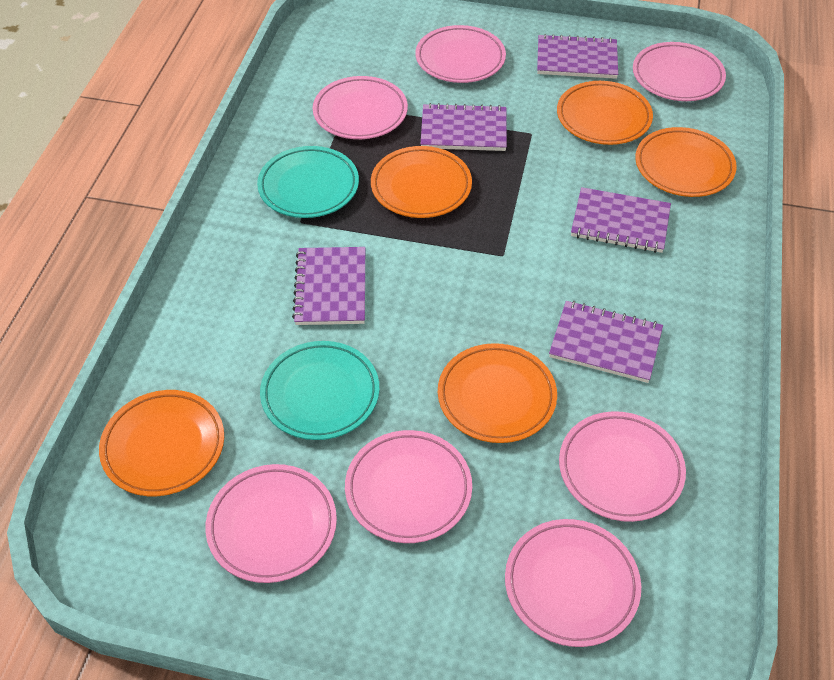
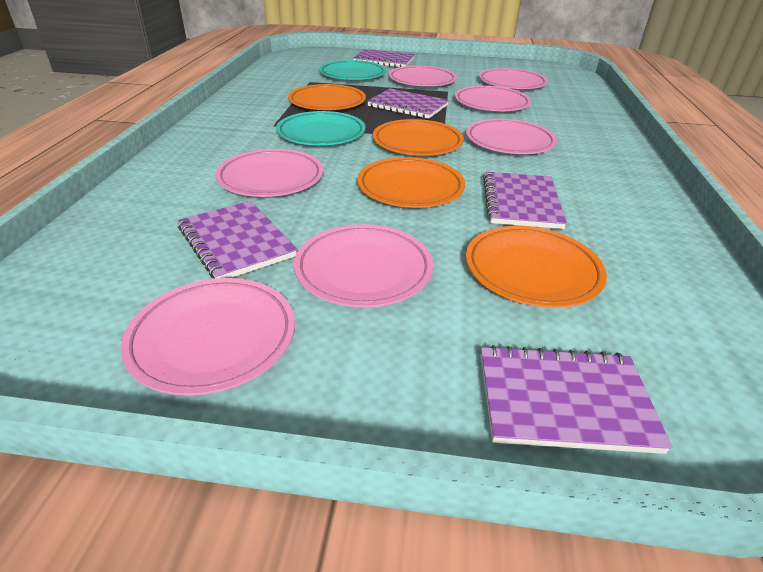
orange plate: [99,390,224,496] [371,146,472,218] [438,343,557,443] [557,81,653,145] [635,127,737,197] = 5 -> [288,84,366,110] [358,157,465,208] [373,119,464,156] [466,226,607,308] = 4

